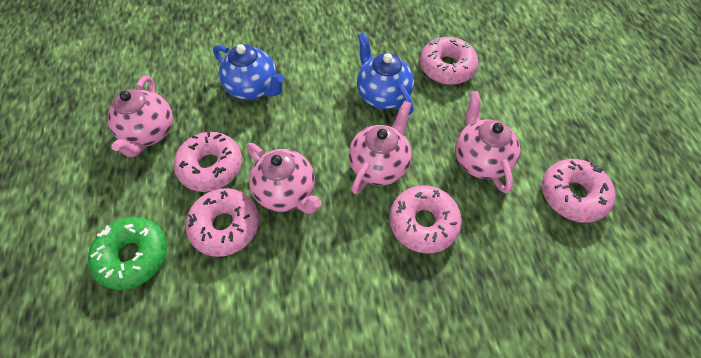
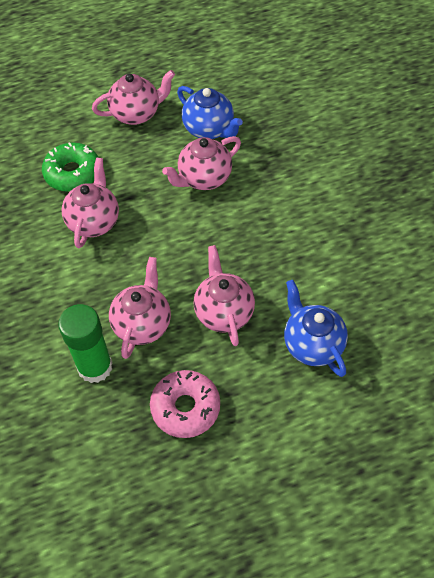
green glue stick: none = 0 -> [58,304,113,383] = 1
pink donut: [174,132,242,192] [186,188,259,257] [390,185,462,254] [420,37,479,85] [542,159,616,223] = 5 -> [150,370,220,438] = 1
pink teapot: [107,76,173,157] [247,143,322,214] [349,101,412,194] [455,91,520,193] = 4 -> [62,157,119,248] [92,70,175,125] [109,257,171,359] [162,136,241,190] [193,245,255,346] = 5

